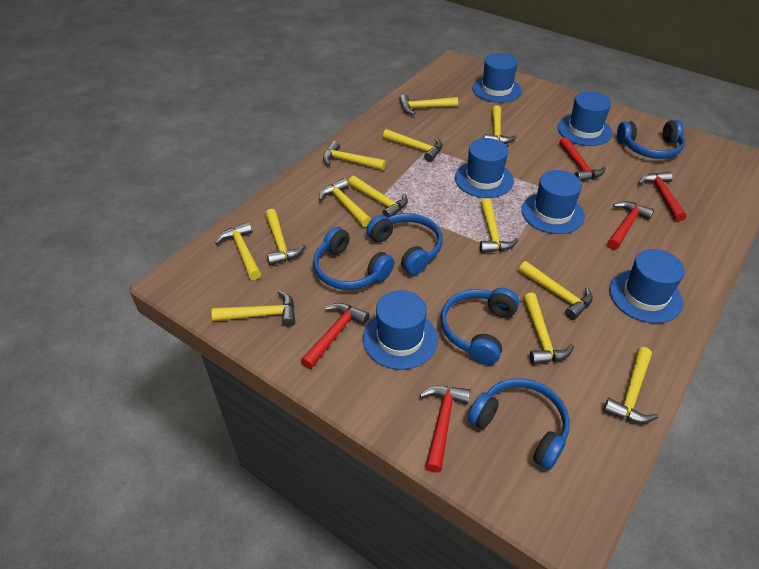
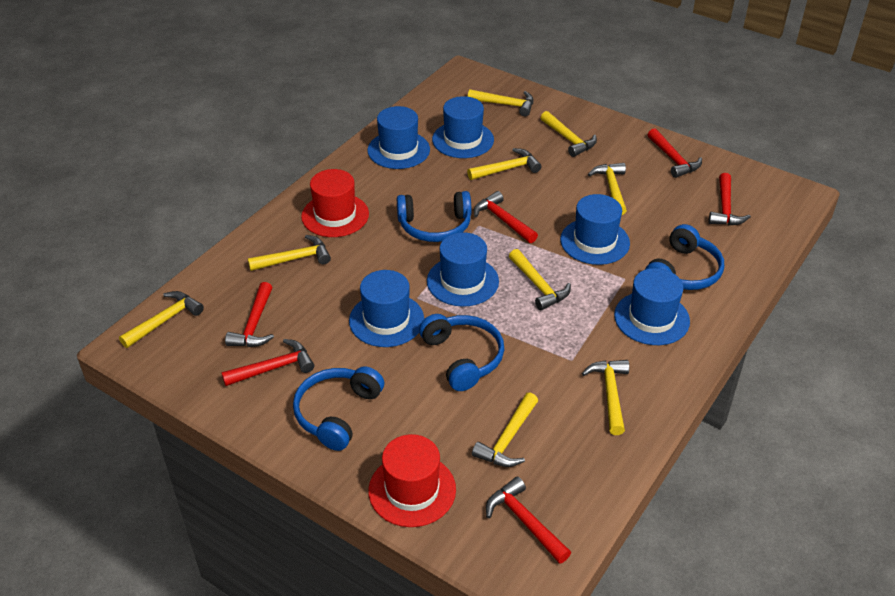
blue headphones: [313,227,394,290] [366,213,443,275] [441,288,519,365] [468,378,570,470] [617,120,685,159] = 5 -> [293,366,384,451] [397,191,471,242] [419,314,504,391] [645,224,724,290] = 4
red hammer: [301,303,369,369] [419,386,471,473] [559,137,605,181] [607,201,654,250] [638,171,687,222] = 5 -> [221,339,314,386] [225,282,274,347] [474,191,538,243] [486,476,571,564] [648,128,702,178] [709,173,751,225] = 6
red hat: none = 0 -> [301,169,369,237] [368,434,456,527] = 2
yellow hammer: [212,290,295,327] [215,222,261,280] [265,209,306,266] [319,178,371,227] [323,141,386,170] [348,176,408,217] [383,129,442,162] [399,94,458,115] [480,199,519,253] [483,105,517,144] [519,261,593,320] [523,293,574,365] [603,347,658,423] = 13 -> [119,291,204,348] [248,235,331,271] [467,148,541,180] [468,89,533,116] [472,393,538,467] [509,249,571,311] [541,111,597,157] [582,360,629,435] [588,163,627,215] = 9

